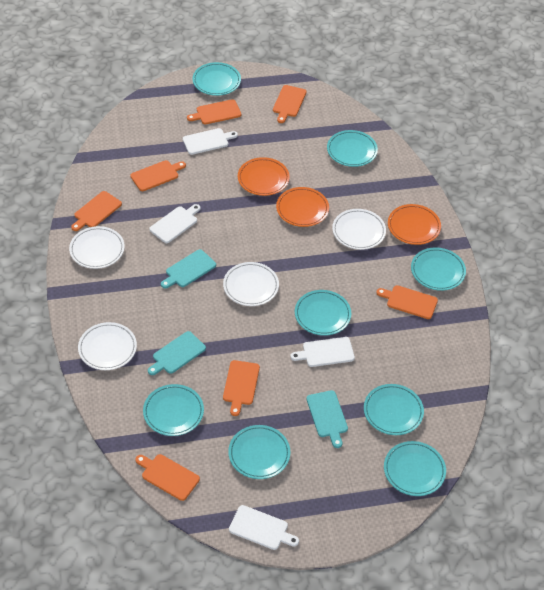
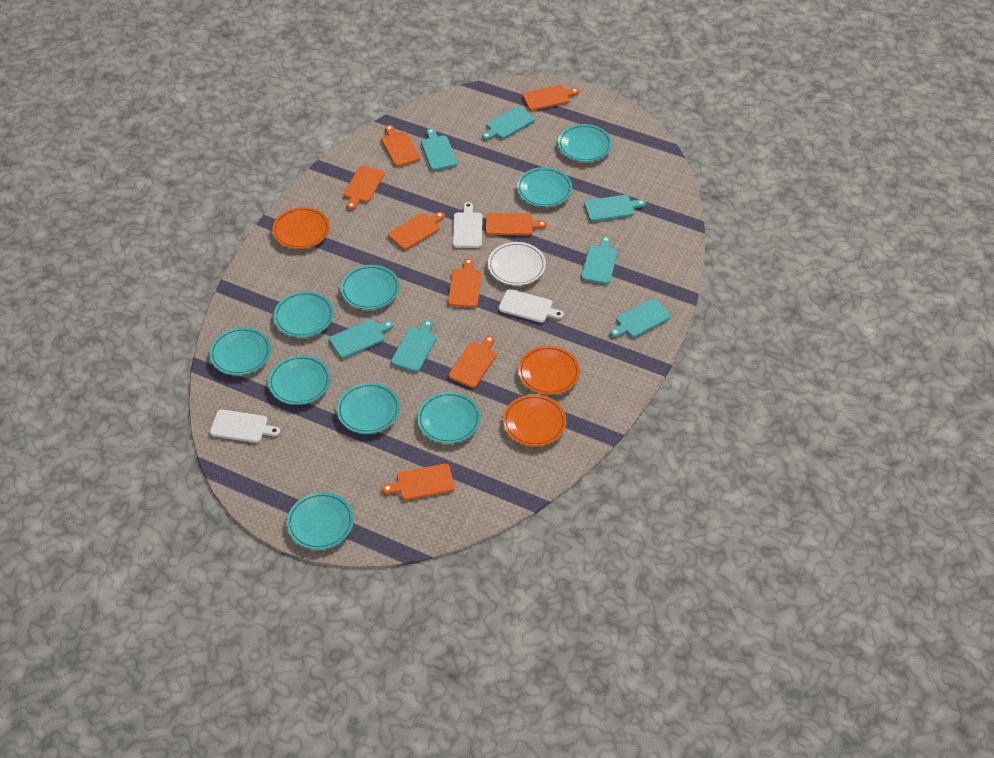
orange cutting board: [71,191,122,231] [130,160,186,191] [135,454,200,501] [187,99,241,124] [223,360,260,416] [273,85,307,123] [376,285,438,319] = 7 -> [343,166,385,210] [381,125,420,167] [382,464,455,500] [388,212,445,250] [448,258,482,308] [448,336,497,388] [485,213,547,235] [522,85,579,111] = 8
turquoise cutting board: [148,331,206,375] [161,249,216,289] [306,390,348,448] = 3 -> [329,320,394,359] [391,320,437,372] [421,128,457,171] [482,106,535,140] [581,236,618,284] [584,195,646,222] [610,299,671,338] = 7
turquoise plate: [143,384,204,436] [192,62,241,96] [228,425,291,479] [295,290,351,336] [327,130,378,167] [364,384,424,435] [384,441,446,496] [411,247,466,291] = 8 -> [209,327,271,375] [268,355,331,405] [274,291,334,338] [287,492,354,550] [337,383,400,434] [341,265,400,310] [417,392,481,444] [517,167,572,207] [558,124,612,162] = 9
white cutting board: [149,204,201,243] [183,128,238,155] [229,505,299,550] [291,337,355,367] = 4 -> [210,409,280,443] [453,202,482,248] [499,289,564,323] = 3
white plate: [69,226,125,269] [78,322,137,370] [223,262,279,306] [332,209,386,250] = 4 -> [488,242,546,286] = 1

